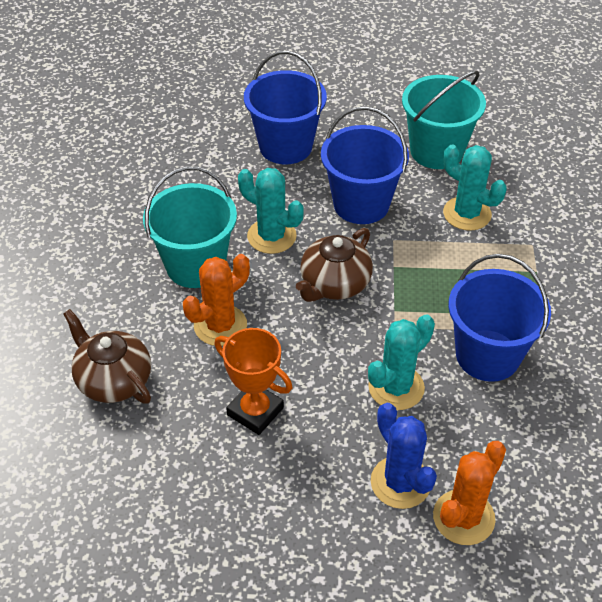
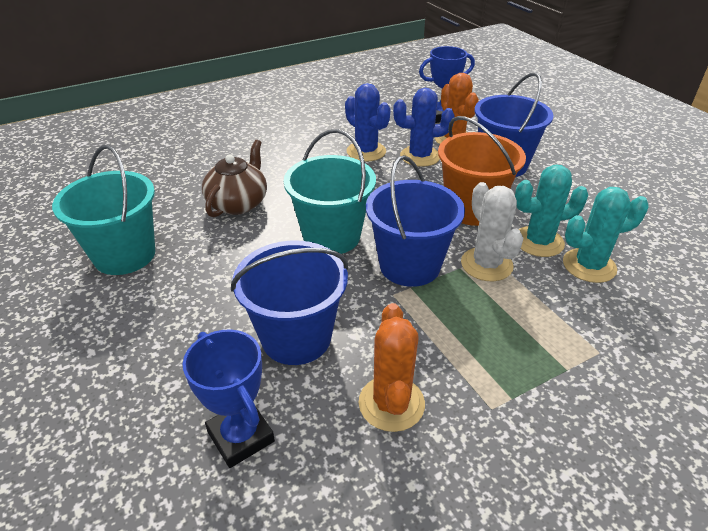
blue cactus: [371,403,437,509] = 1 -> [345,83,391,162] [393,88,455,167] = 2
blue trophy: none = 0 -> [183,329,275,468] [419,46,475,123] = 2
brown teapot: [63,309,151,404] [296,228,373,302] = 2 -> [202,140,267,217] = 1
orange bucket: none = 0 -> [438,116,526,226] = 1
orange trophy: [214,328,292,435] = 1 -> none = 0
turquoise cactus: [238,168,304,254] [368,314,435,410] [443,144,507,231] = 3 -> [515,165,588,257] [563,187,649,283] = 2
white cactus: none = 0 -> [461,182,524,281] = 1

